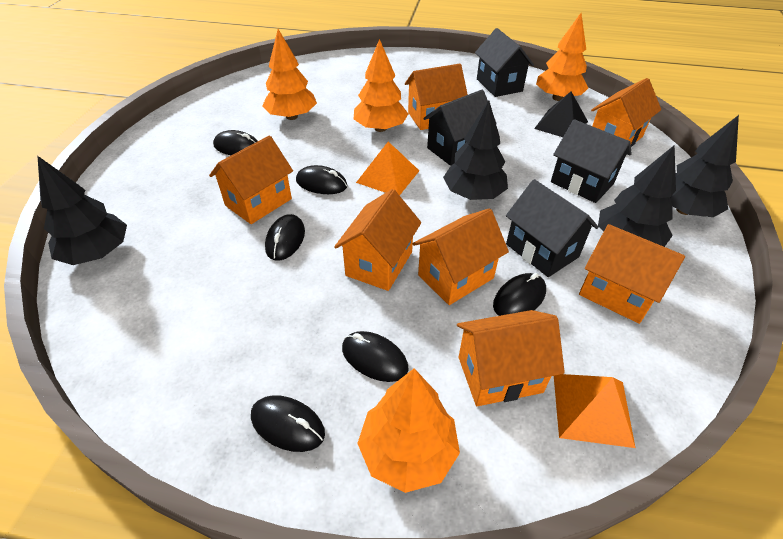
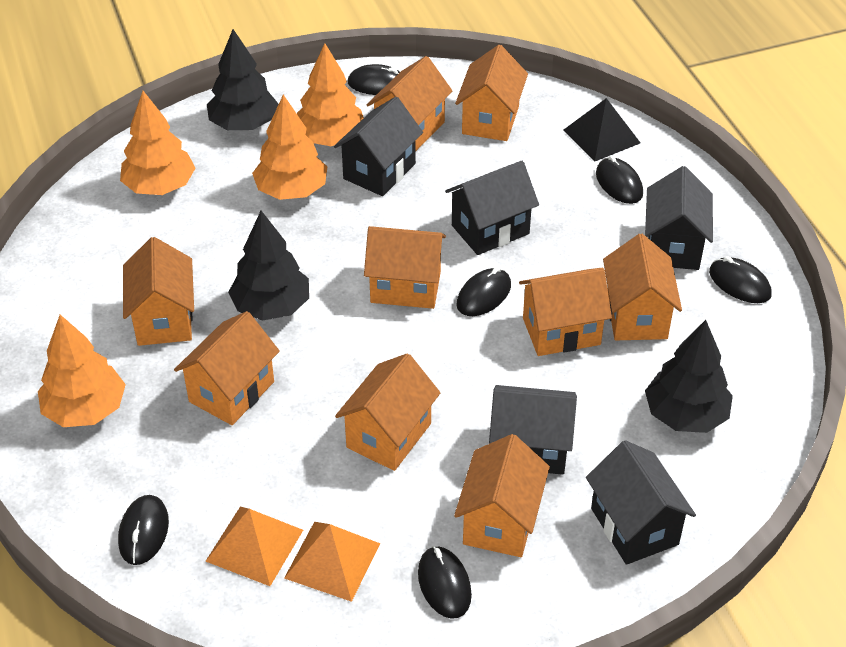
black house: [423,90,497,166] [475,28,534,97] [506,179,599,277] [551,119,632,203] = 4 -> [334,97,423,196] [445,161,539,255] [489,385,577,475] [586,440,696,565] [645,166,713,270] = 5
black tree: [38,156,127,265] [443,100,508,200] [598,145,676,247] [670,115,739,217] = 4 -> [207,29,279,130] [228,211,309,321] [645,320,733,433] = 3
orange house: [209,136,293,224] [334,189,421,291] [405,64,468,130] [413,208,509,305] [457,310,565,406] [579,224,685,324] [591,78,661,147] = 7 -> [123,237,194,346] [174,311,280,425] [335,353,441,471] [364,226,446,309] [366,56,453,151] [454,434,550,557] [455,45,528,141] [519,268,612,356] [603,234,682,340] = 9

